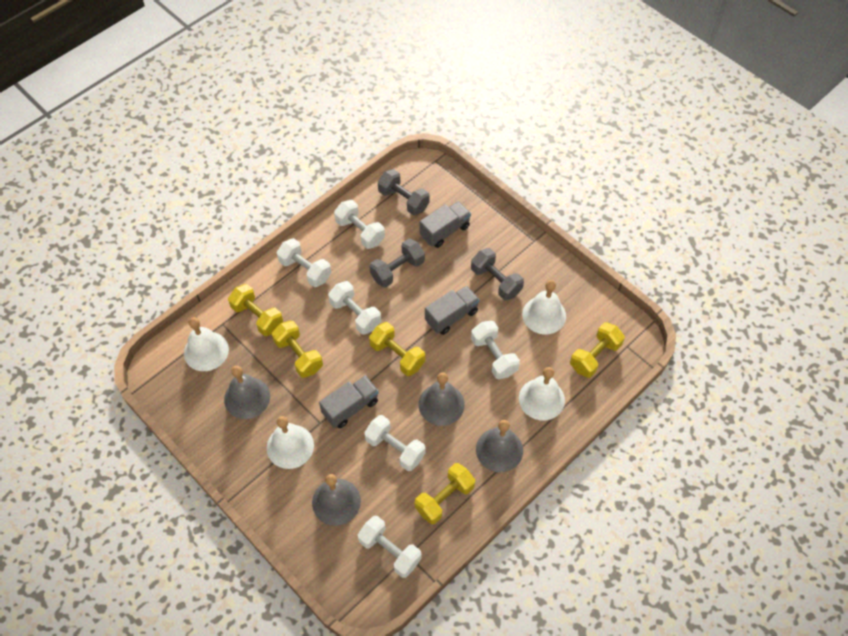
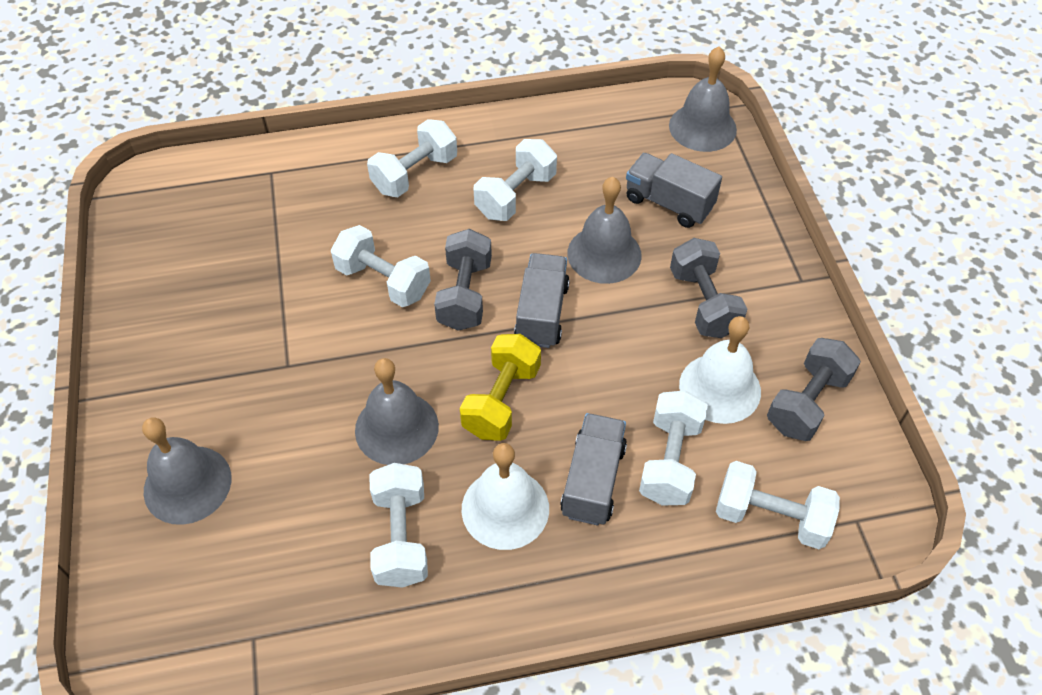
white bell: [184,317,229,371] [267,416,314,469] [519,367,565,420] [522,280,566,334] = 4 -> [462,443,549,550] [679,316,761,424] = 2
yellow dumbbell: [228,284,283,336] [272,321,323,378] [369,322,425,376] [415,463,475,524] [570,322,625,378] = 5 -> [460,334,541,441] = 1

